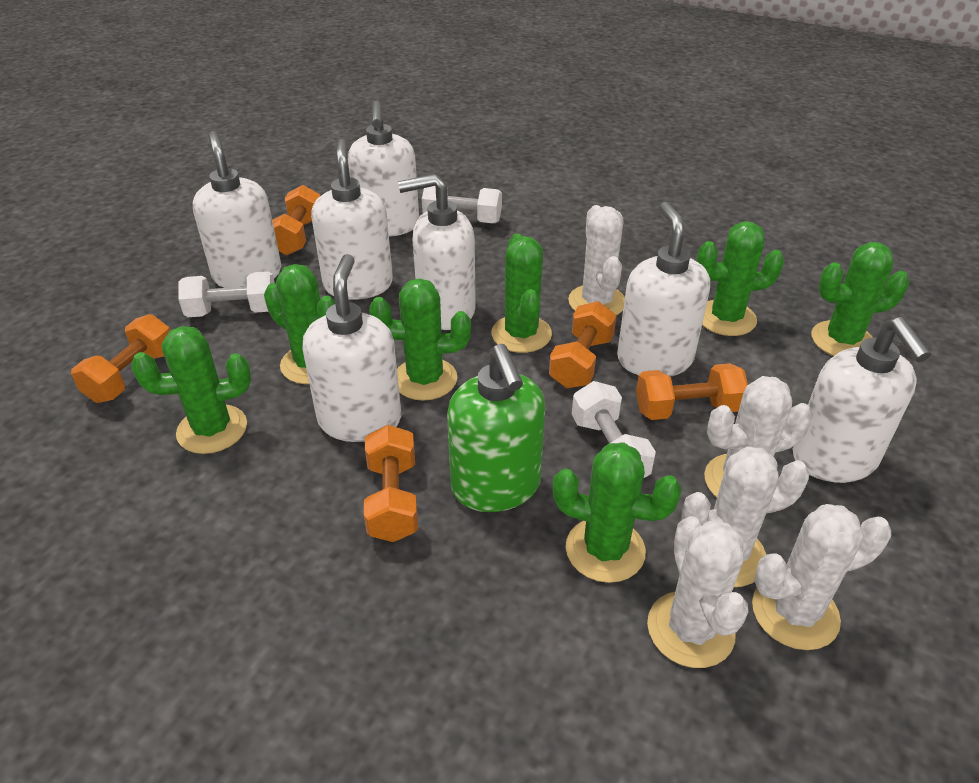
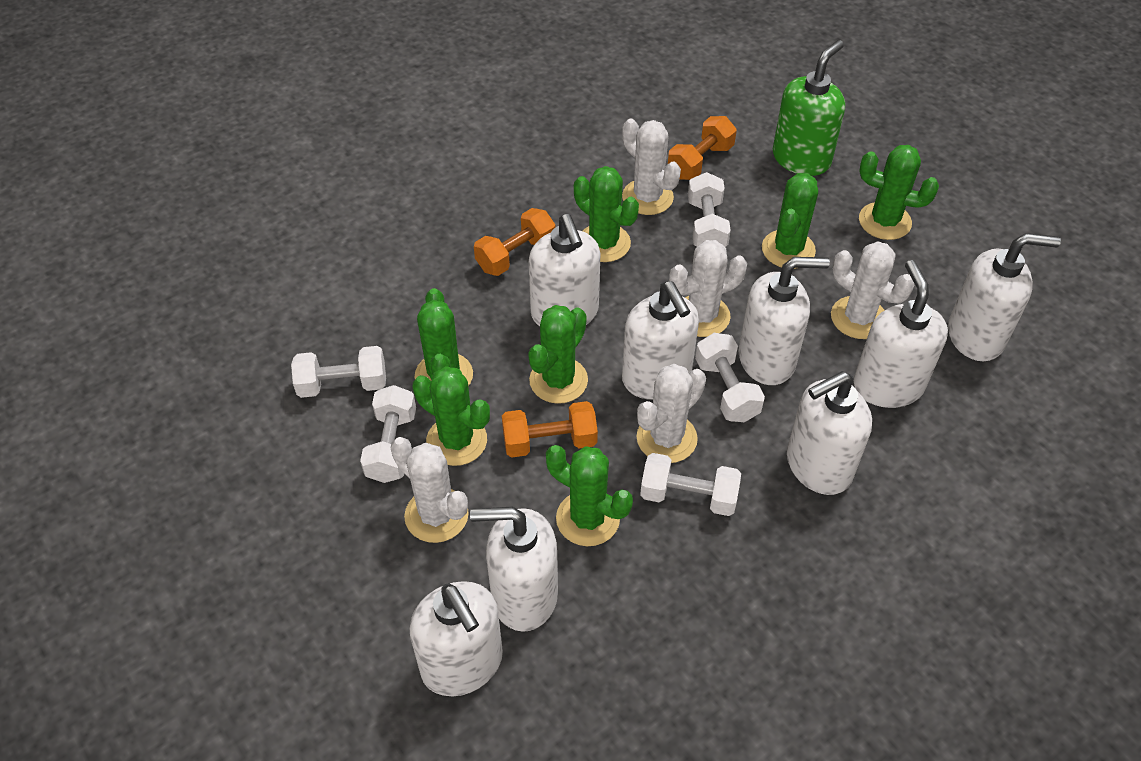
orange dumbbell: [71,314,170,403] [272,185,321,255] [364,425,418,542] [549,301,617,388] [636,363,748,420] = 5 -> [474,208,556,276] [502,401,598,458] [668,116,737,180] = 3
white dumbbell: [178,271,275,317] [422,186,502,223] [572,381,656,478] = 3 -> [291,346,386,398] [360,385,416,483] [640,453,741,516] [688,172,731,247] [695,333,765,422] = 5
white soap dispenser: [193,131,281,288] [302,254,401,442] [311,139,393,300] [348,101,419,237] [398,174,476,330] [617,202,710,377] [793,317,931,483] = 7 -> [410,581,503,697] [470,507,558,632] [529,214,601,326] [622,281,699,400] [738,257,830,385] [787,371,872,495] [854,260,948,408] [948,233,1061,361] = 8

